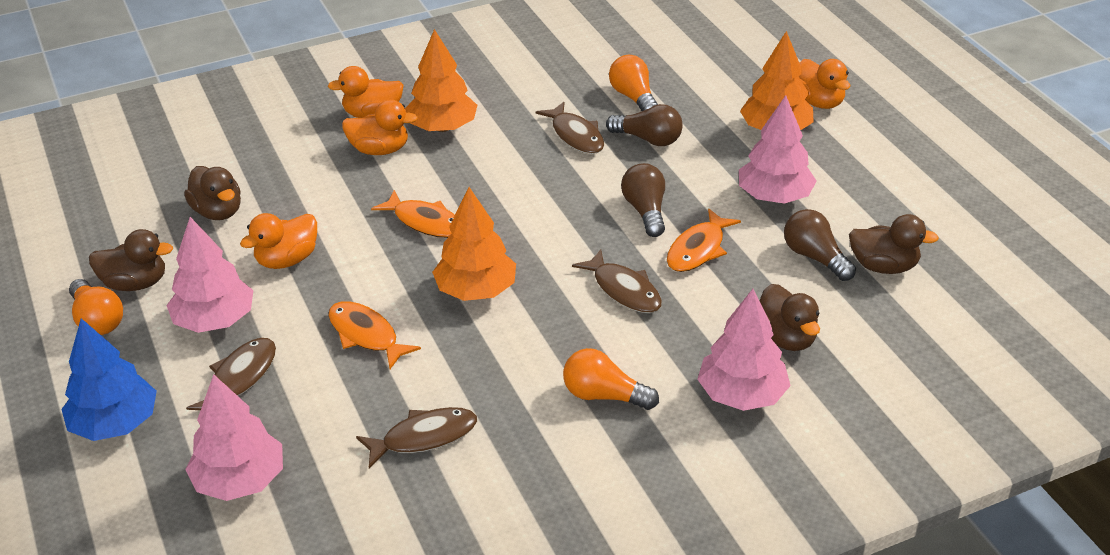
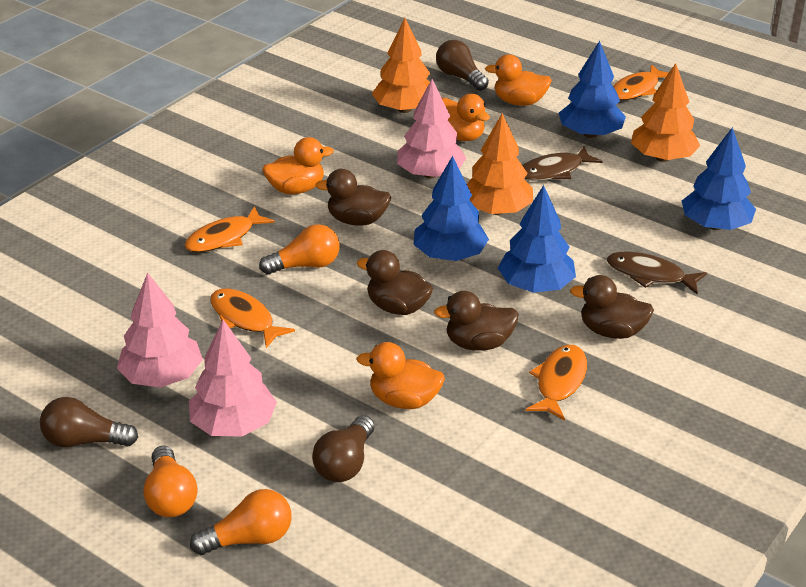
blue tree: [61,318,157,441] = 1 -> [413,156,489,261] [498,185,576,293] [559,41,626,138] [682,127,756,230] = 4
brown fish: [186,338,276,410] [356,407,477,468] [536,102,604,154] [572,249,662,313] = 4 -> [523,146,602,181] [607,252,707,294] = 2
orange fish: [328,301,421,369] [371,190,455,238] [667,208,741,272] = 3 -> [184,206,275,252] [210,289,295,348] [526,345,587,421] [613,64,668,100] = 4
pink tree: [166,217,253,333] [185,374,283,501] [697,289,791,411] [739,95,817,204] = 4 -> [117,272,203,388] [189,320,277,436] [397,79,466,178] = 3

